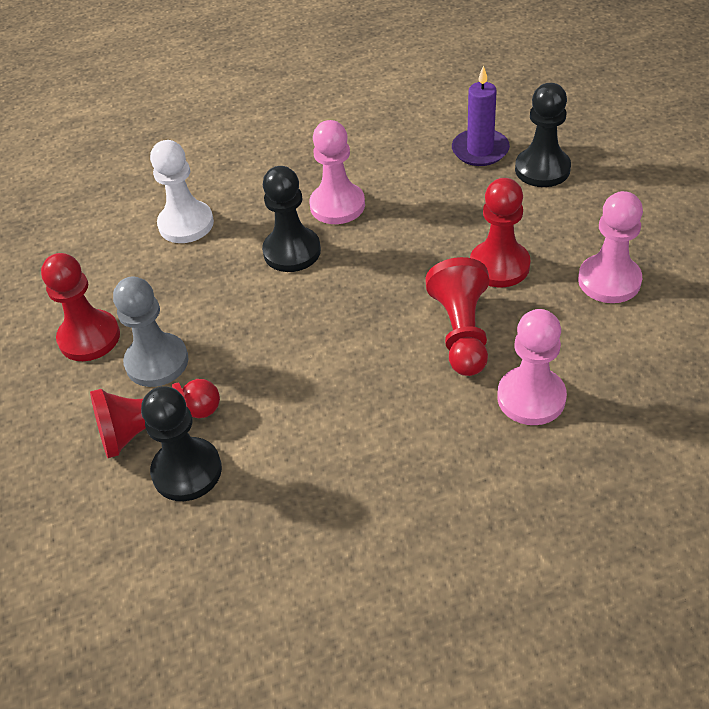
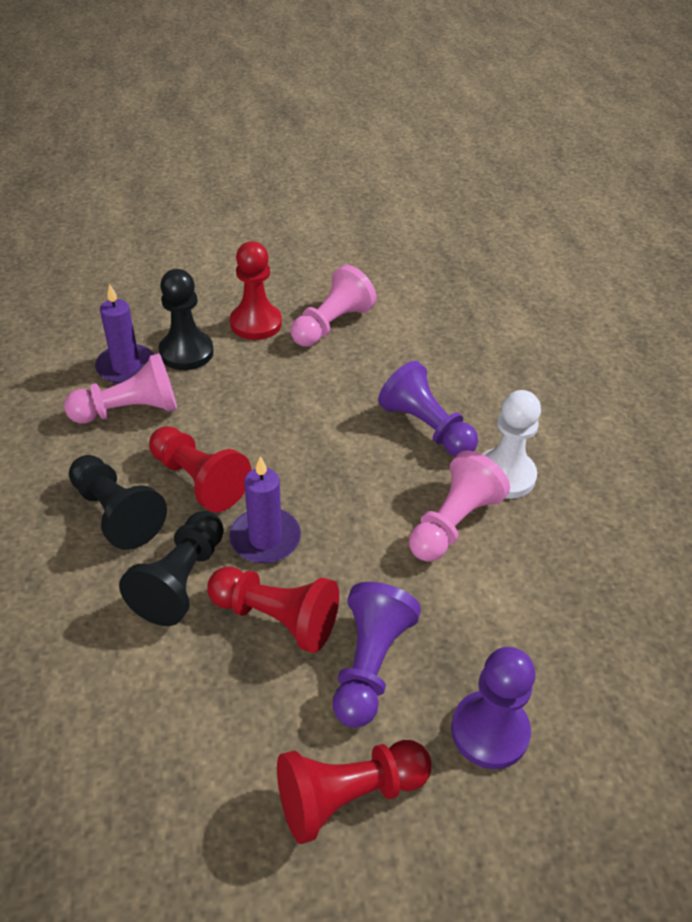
grey pawn: [113,277,188,387] = 1 -> none = 0
purple candle: [452,65,510,166] = 1 -> [95,283,154,384] [229,456,301,563] = 2
purple pawn: none = 0 -> [333,582,421,728] [378,361,478,456] [451,647,535,769] = 3

